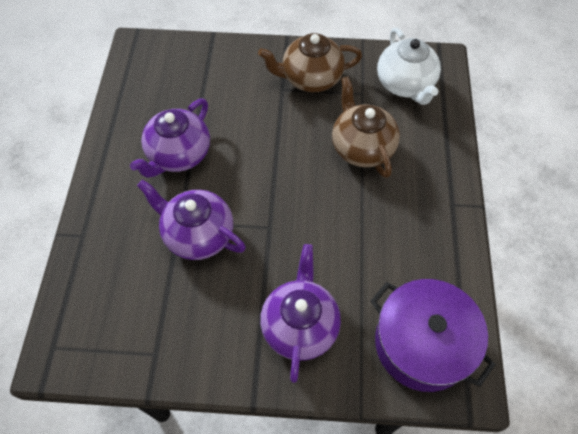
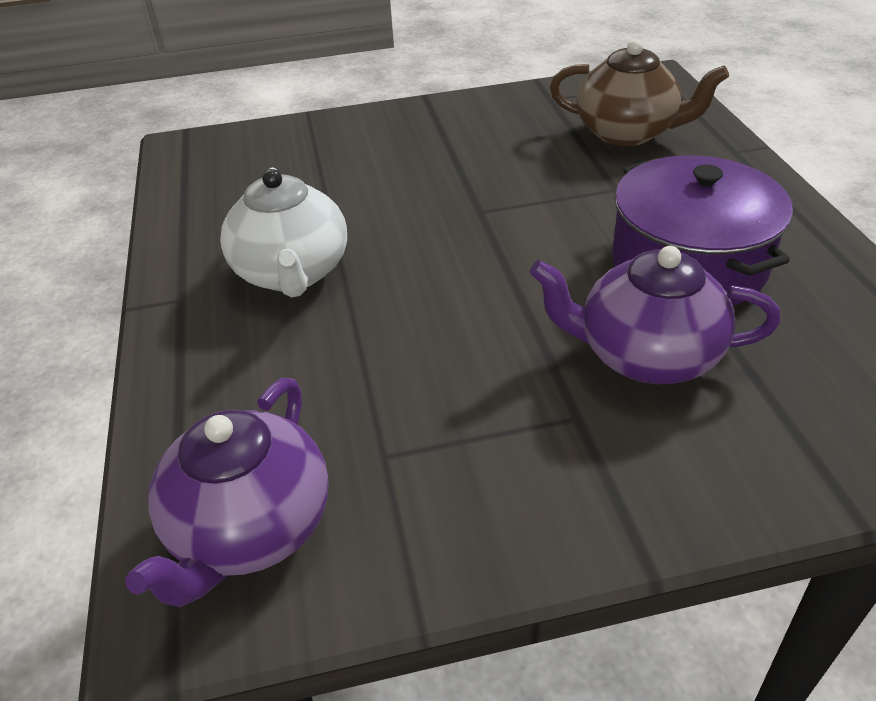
brown teapot: [258,33,362,92] [332,76,400,178] = 2 -> [550,39,729,146] = 1
purple teapot: [130,99,210,178] [137,180,246,260] [260,244,341,383] = 3 -> [125,378,329,607] [529,246,781,384] = 2

